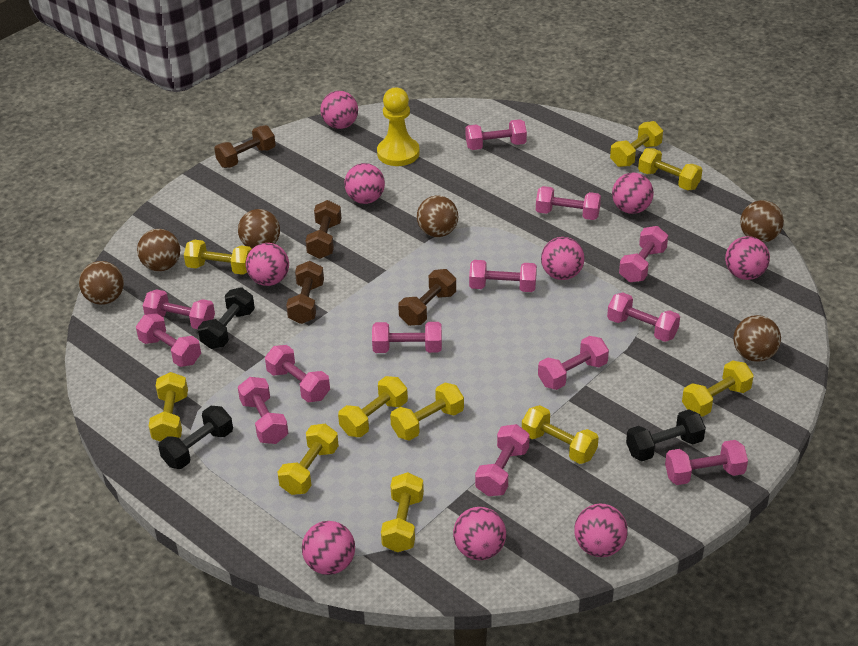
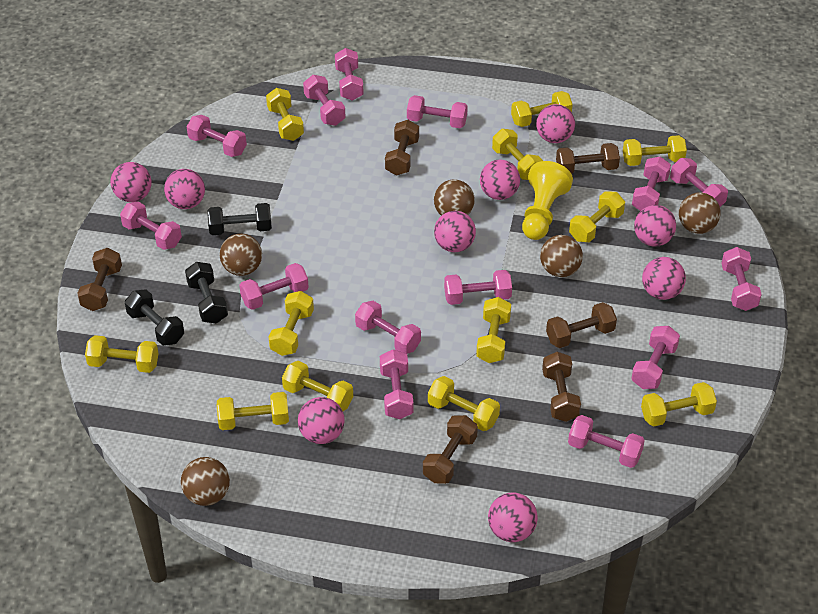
brown ball: [79,261,124,305] [137,229,180,271] [238,209,280,249] [417,196,458,237] [733,315,781,362] [740,200,784,243] = 6 -> [181,457,230,506] [220,233,262,276] [434,180,475,216] [540,235,583,277] [679,192,721,234] = 5
brown dumbbell: [214,125,276,168] [286,261,324,324] [306,200,341,259] [398,269,456,326] = 4 -> [77,248,122,311] [385,120,419,176] [423,415,478,484] [542,352,581,422] [546,302,617,348] [556,143,620,174] = 6
pink dumbbell: [136,314,201,367] [143,289,215,329] [238,377,288,444] [265,345,330,402] [372,322,442,353] [466,119,527,150] [469,260,537,292] [475,424,530,496] [536,186,601,220] [538,336,609,390] [607,292,680,342] [619,226,668,282] [665,440,748,485] = 13 -> [120,202,182,250] [187,115,247,157] [239,263,309,310] [303,75,345,126] [335,48,364,101] [355,301,421,354] [380,349,413,419] [407,95,468,128] [444,270,512,305] [568,415,645,468] [631,326,680,389] [632,157,671,211] [670,158,728,207] [721,247,762,311] = 14
yellow dumbbell: [149,372,188,441] [184,240,252,275] [278,424,339,495] [338,376,408,437] [381,472,424,552] [390,383,464,441] [522,405,599,464] [610,121,663,167] [638,148,702,190] [682,360,754,417] = 10 -> [85,335,159,373] [217,392,289,430] [266,88,304,141] [269,291,314,356] [282,361,353,411] [428,376,500,431] [476,297,511,363] [492,129,543,180] [511,91,573,127] [569,191,625,242] [623,135,687,166] [641,382,717,427] = 12

